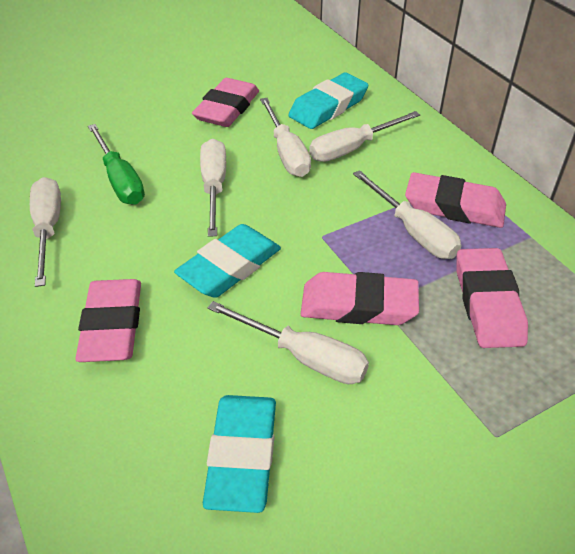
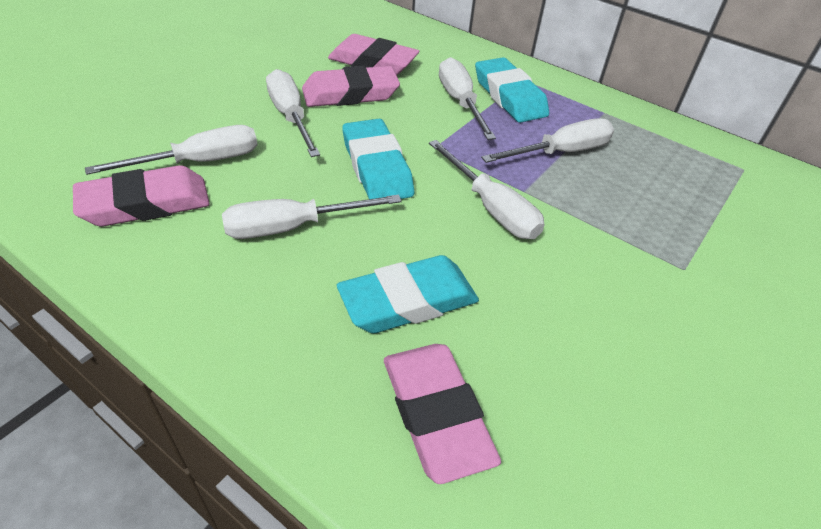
green screwdriver: [88,124,145,205] = 1 -> none = 0
pink eraser: [75,279,141,362] [192,78,259,127] [301,272,419,325] [405,172,506,228] [456,248,528,348] = 5 -> [73,165,210,227] [302,66,400,107] [328,34,419,75] [384,344,501,484] = 4

